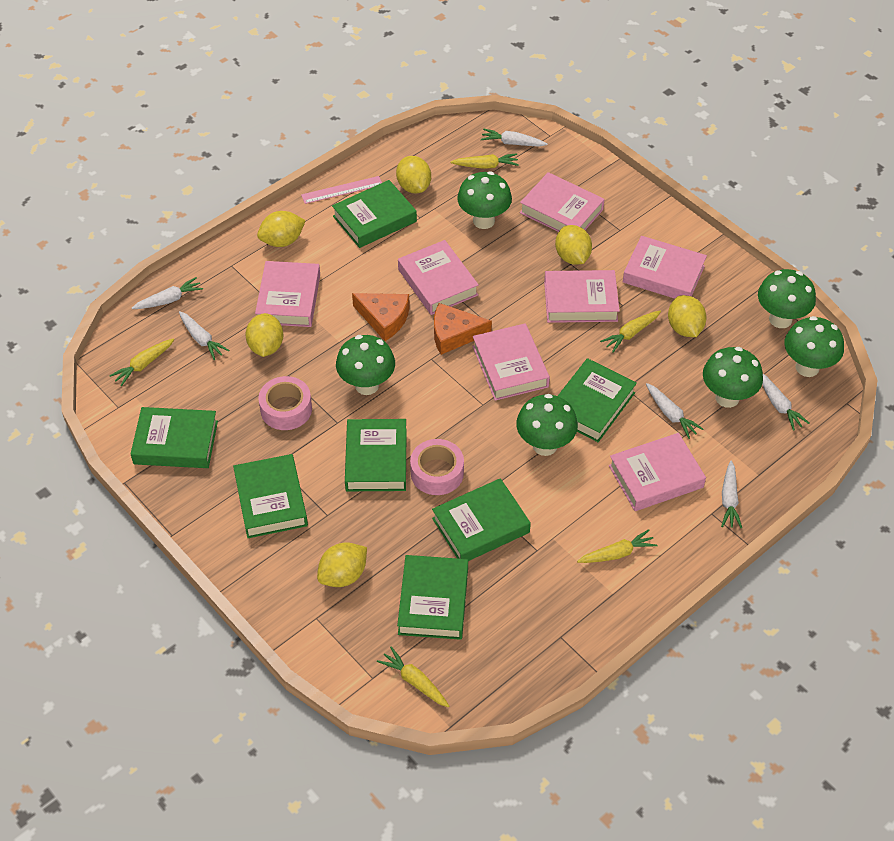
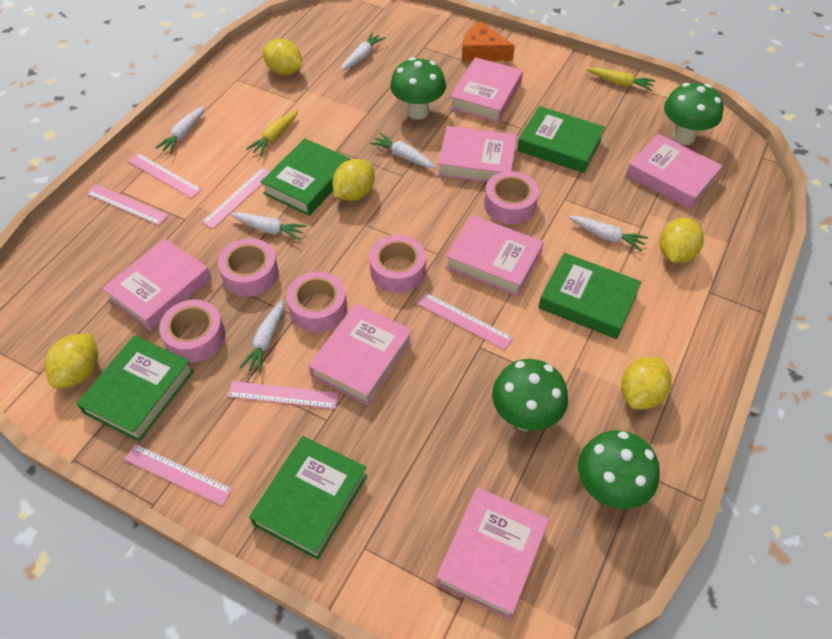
green book: [131,407,218,468] [233,454,308,538] [332,180,417,248] [345,419,407,491] [397,555,468,640] [432,478,531,561] [558,358,637,442] = 7 -> [76,335,194,442] [249,436,368,560] [261,138,351,216] [517,106,605,173] [538,253,641,339] = 5
green mushroom: [336,335,395,395] [457,171,512,229] [516,394,578,456] [703,347,763,408] [758,269,816,328] [784,316,844,377] = 6 -> [390,57,446,120] [492,359,568,431] [578,430,660,509] [664,83,724,145] = 4
orange cheese: [352,293,410,341] [434,303,492,355] = 2 -> [462,21,515,61] = 1
pink ruler: [301,176,382,204] = 1 -> [86,184,168,225] [124,444,233,506] [128,153,202,198] [202,167,271,229] [227,381,339,409] [417,292,513,350] = 6
pink tape: [258,376,312,430] [410,439,464,495] = 2 -> [159,300,225,362] [218,238,279,297] [287,271,347,332] [369,235,426,293] [484,171,539,224] = 5
yellow carrot: [109,338,174,386] [377,647,449,707] [451,153,519,169] [577,529,658,563] [600,311,661,352] = 5 -> [246,110,298,156] [587,67,656,91] = 2
yellow lemon: [245,313,283,357] [257,211,306,247] [317,542,367,587] [396,156,431,193] [555,225,592,265] [668,295,706,337] = 6 -> [44,333,98,388] [263,39,303,75] [332,159,375,201] [621,357,672,410] [660,218,704,263] = 5

